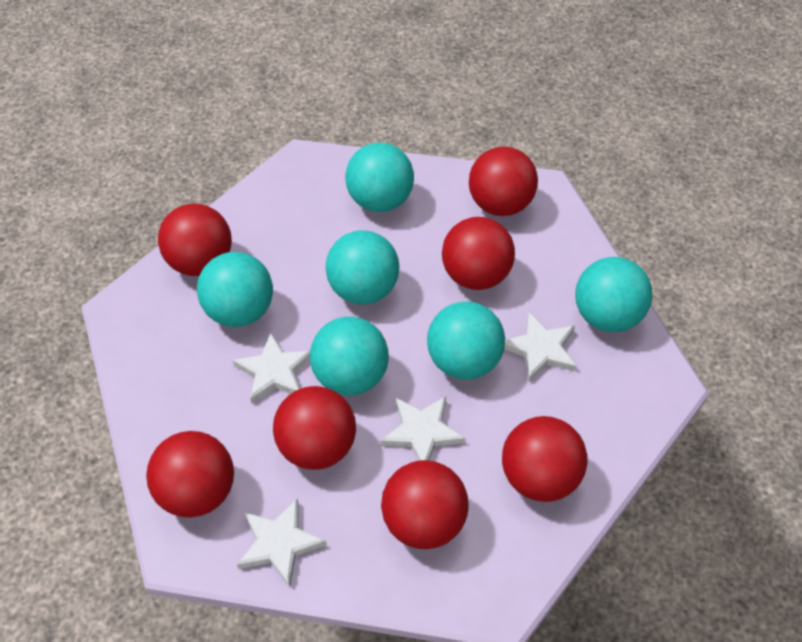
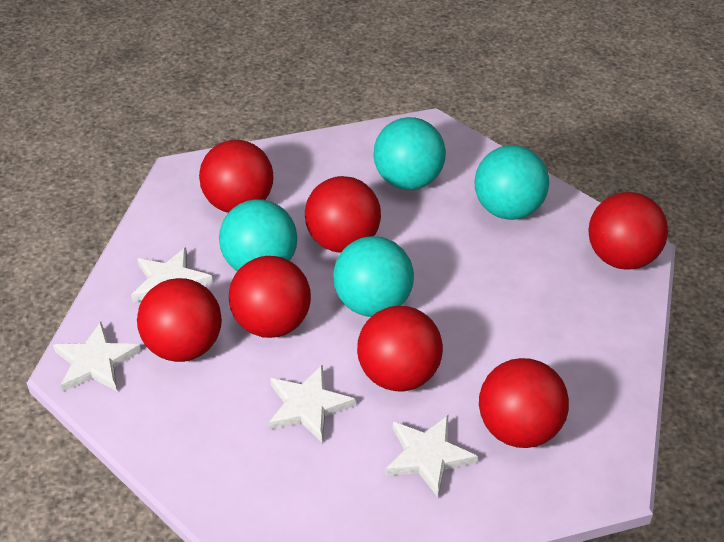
turquoise ball: [197,252,273,327] [310,317,389,396] [325,230,399,304] [345,143,414,212] [427,302,505,380] [575,257,652,332] = 6 -> [219,199,297,271] [333,236,414,317] [373,117,446,190] [474,145,549,220] = 4

